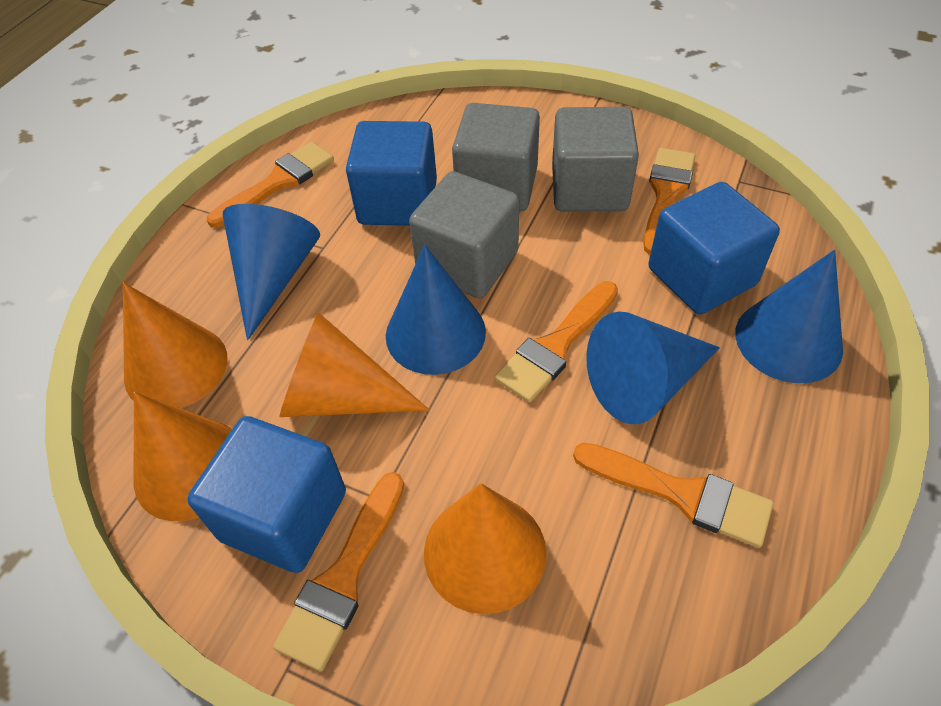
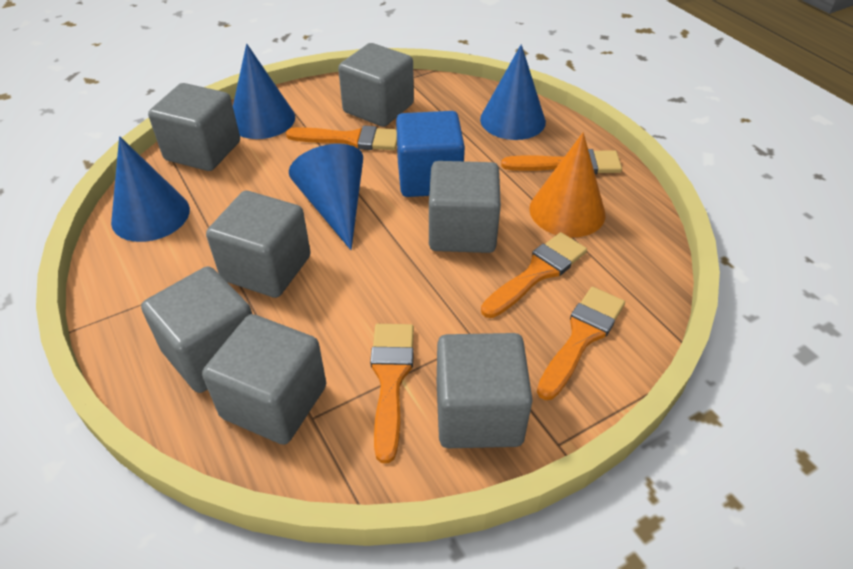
blue cube: [187,416,346,573] [346,121,437,226] [648,182,780,314] = 3 -> [396,111,465,197] = 1
grey cube: [409,171,519,298] [452,103,540,211] [552,107,639,211] = 3 -> [141,266,252,393] [148,83,240,171] [202,314,326,445] [206,191,311,298] [338,43,414,127] [429,161,501,253] [437,333,533,448] = 7
orange cone: [123,282,227,408] [134,392,232,521] [279,312,430,417] [424,483,547,614] = 4 -> [529,132,605,238] = 1

